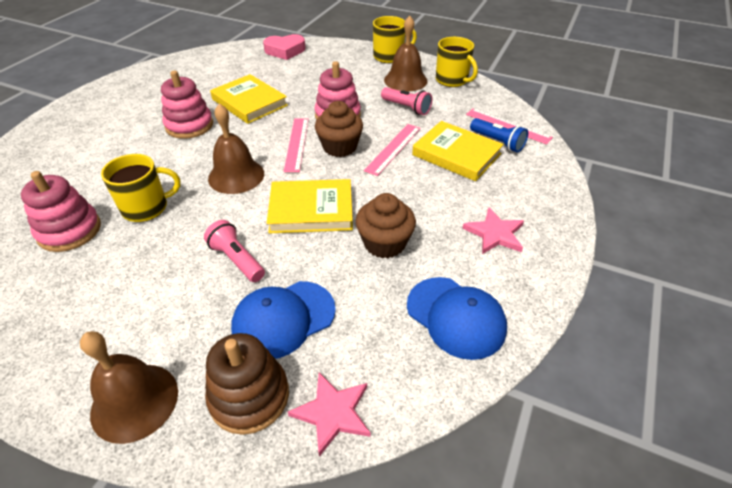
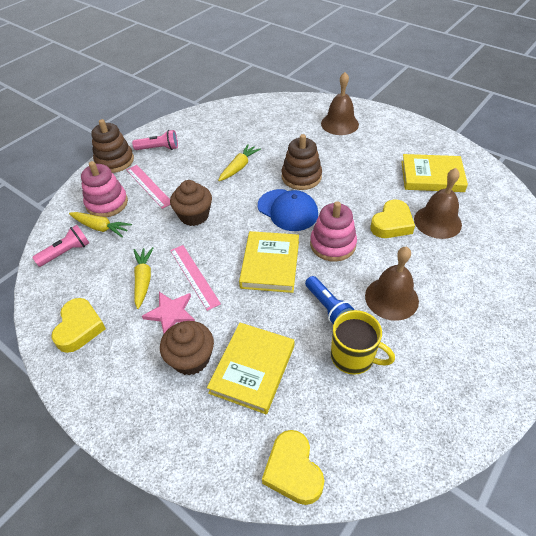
blue cap: [231,281,336,359] [407,277,507,360] = 2 -> [258,189,318,231] = 1
brown stacking toy: [205,333,289,435] = 1 -> [91,119,134,173] [282,134,322,190] = 2
pink heart: [263,34,306,60] = 1 -> none = 0
pink ruler: [284,118,309,172] [364,124,421,176] [466,108,553,145] = 3 -> [126,165,170,209] [170,245,221,311] = 2
pink stacking toy: [21,171,101,252] [161,70,213,139] [315,61,361,120] = 3 -> [81,161,128,217] [310,201,357,262] = 2
pink star: [288,372,371,457] [462,207,524,254] = 2 -> [142,292,195,334] = 1
yellow carrot: none = 0 -> [69,212,132,237] [134,247,153,309] [218,144,261,181] = 3
yellow heart: none = 0 -> [51,298,106,353] [262,430,325,505] [370,200,415,238] = 3
yellow mug: [101,154,181,222] [373,16,417,63] [436,37,478,87] = 3 -> [331,310,395,375] = 1

